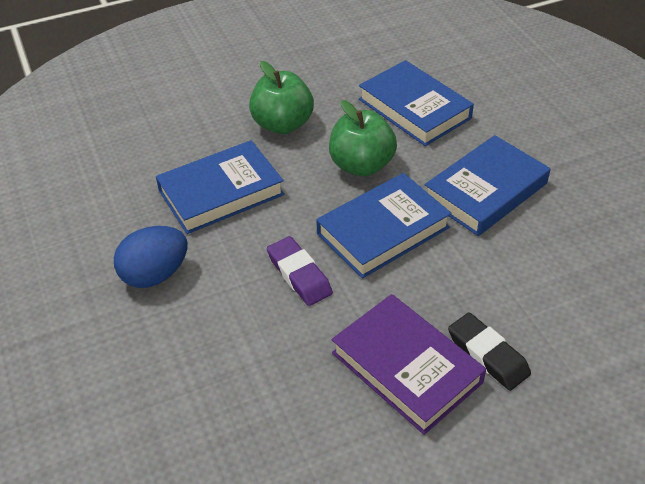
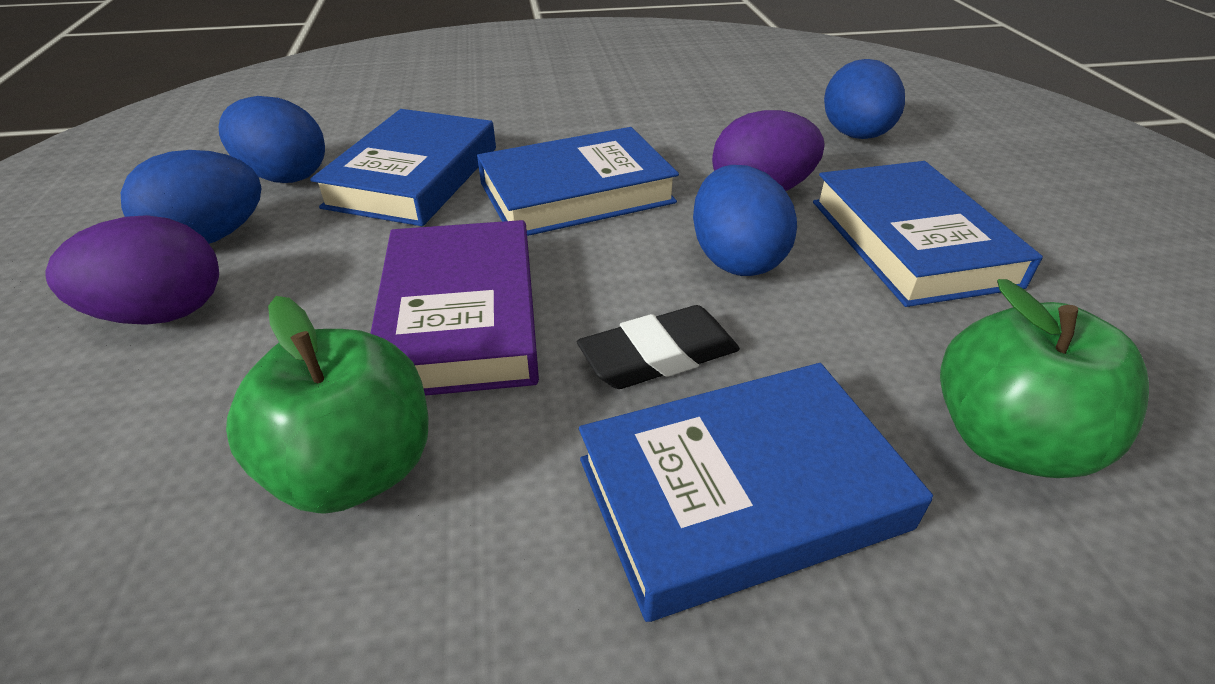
blue egg: [114,226,188,288] = 1 -> [121,150,262,244] [219,96,325,183] [693,165,797,276] [824,59,905,139] = 4
purple egg: none = 0 -> [45,215,219,325] [712,110,824,191] = 2
purple eraser: [267,236,333,306] = 1 -> none = 0

